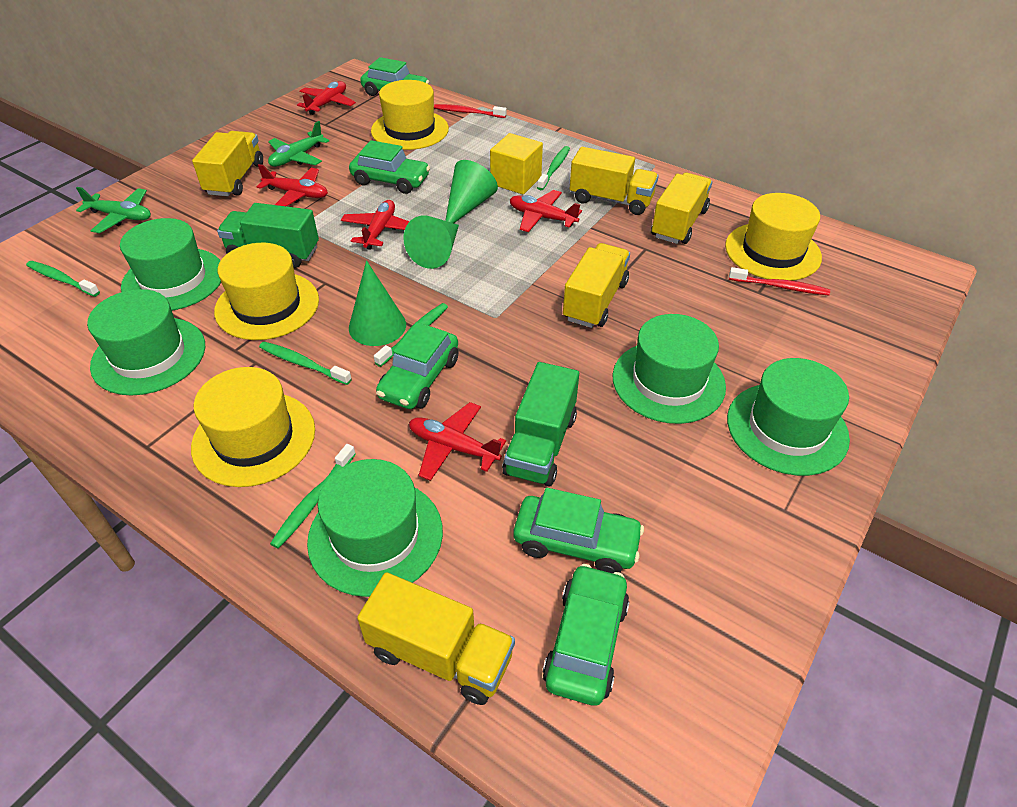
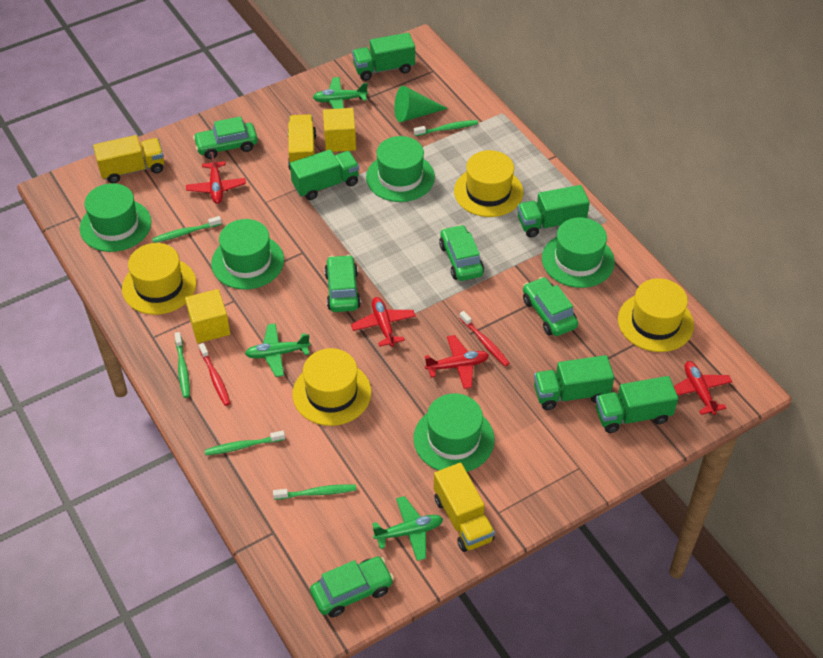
green cone: [349,261,406,346] [403,216,459,269] [445,160,498,223] = 3 -> [394,86,448,122] = 1
green plane: [76,187,151,233] [268,121,329,167] = 2 -> [245,323,310,377] [313,77,368,109] [372,496,443,561] = 3
green truck: [217,203,319,268] [502,362,579,486] = 2 -> [290,150,359,200] [352,33,415,81] [517,185,590,238] [534,355,614,410] [596,376,678,433] = 5
red plane: [257,164,328,206] [297,81,356,115] [341,200,410,250] [409,402,506,481] [510,190,582,232] = 5 -> [186,152,246,204] [351,297,416,347] [425,335,489,389] [674,361,733,415] = 4
yellow cube: [490,133,543,195] = 1 -> [185,289,230,343] [323,108,356,152] = 2
yellow truck: [192,131,263,196] [357,572,515,705] [563,243,630,328] [570,147,659,215] [651,173,712,244] = 5 -> [93,135,164,183] [288,114,317,170] [434,463,495,552] = 3

